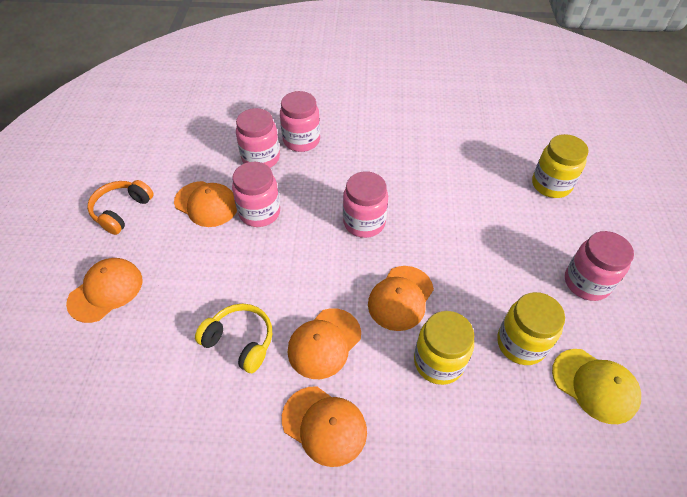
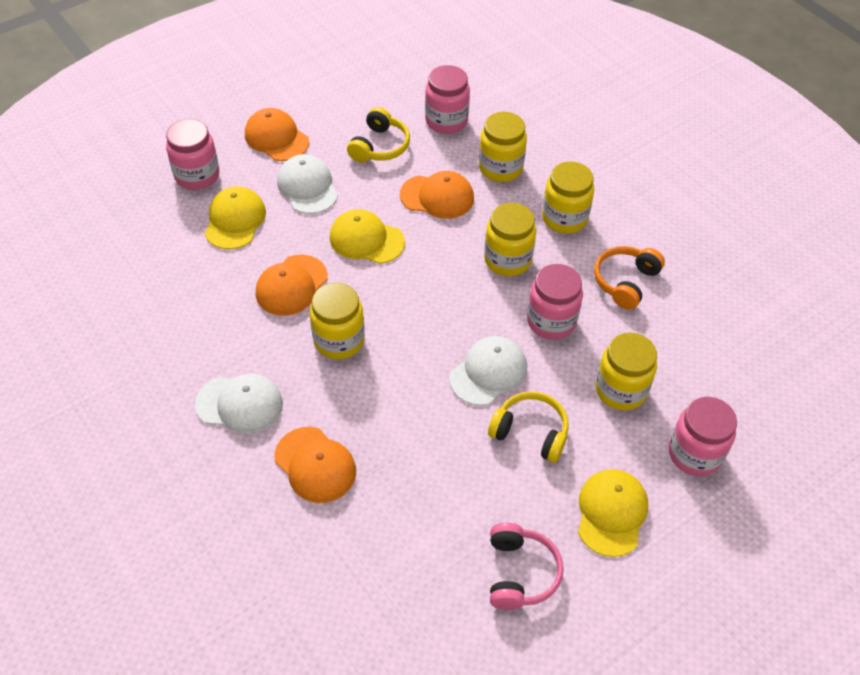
orange cap: [66,258,142,323] [174,181,237,227] [282,387,367,467] [287,308,361,379] [368,266,434,331] = 5 -> [245,108,309,161] [256,255,328,316] [275,427,356,503] [400,171,474,219] = 4
pink headphones: none = 0 -> [490,523,564,610] = 1
pink jar: [232,162,280,227] [236,108,280,168] [280,91,320,152] [343,171,388,238] [565,231,634,301] = 5 -> [166,119,219,190] [425,65,470,134] [527,264,583,340] [669,397,737,476] = 4
white cap: none = 0 -> [195,374,283,434] [277,154,338,214] [449,336,527,406] = 3
yellow cap: [552,349,641,424] = 1 -> [205,186,266,249] [330,209,405,264] [578,469,648,557] = 3
yellow headphones: [195,304,272,373] = 1 -> [347,107,410,162] [488,391,569,463] = 2
yellow jar: [414,311,474,385] [497,292,565,365] [532,134,589,198] = 3 -> [310,283,365,359] [479,112,527,182] [484,203,536,276] [542,161,594,234] [596,333,657,410] = 5

